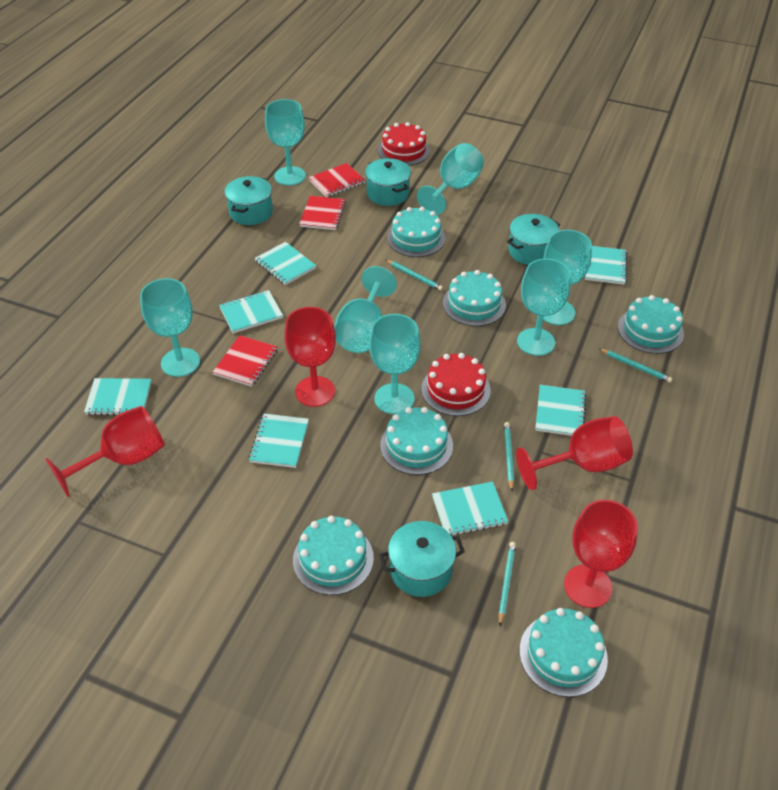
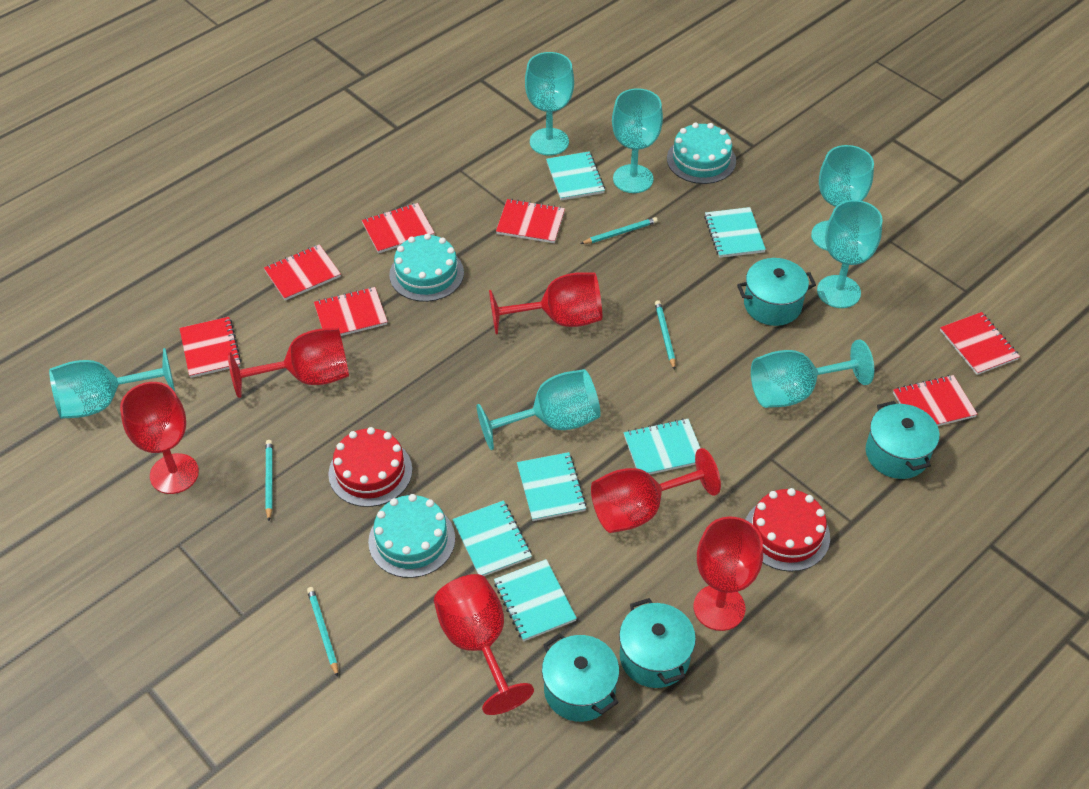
red goblet: [46,406,165,497] [284,307,336,407] [516,416,633,490] [564,500,638,608] = 4 -> [120,382,199,494] [228,328,349,398] [434,574,534,715] [489,272,602,334] [591,448,721,533] [694,517,763,631] = 6
red notebook: [213,335,277,387] [299,196,346,230] [308,163,365,197] = 3 -> [179,317,241,378] [264,244,341,301] [314,287,388,336] [362,203,435,253] [496,199,565,243] [893,375,977,426] [940,312,1020,375] = 7
turquoise cake: [293,516,374,595] [380,407,453,475] [387,207,446,257] [443,270,506,326] [519,608,608,697] [618,295,684,354] = 6 -> [368,494,455,578] [389,233,464,302] [667,122,736,184] = 3
turquoise notebook: [84,378,152,415] [219,290,283,333] [249,413,309,468] [255,242,316,285] [432,481,508,536] [535,385,586,436] [585,246,627,285] = 7 -> [452,500,532,576] [494,559,577,641] [517,452,587,521] [546,151,605,200] [624,418,700,474] [704,207,766,258] = 6

